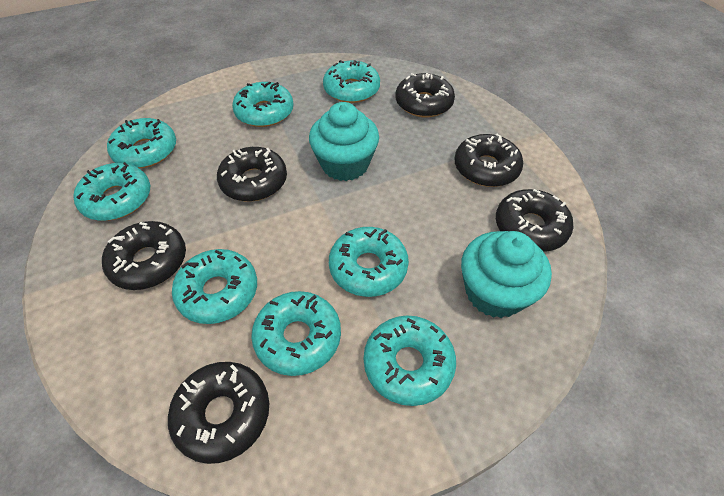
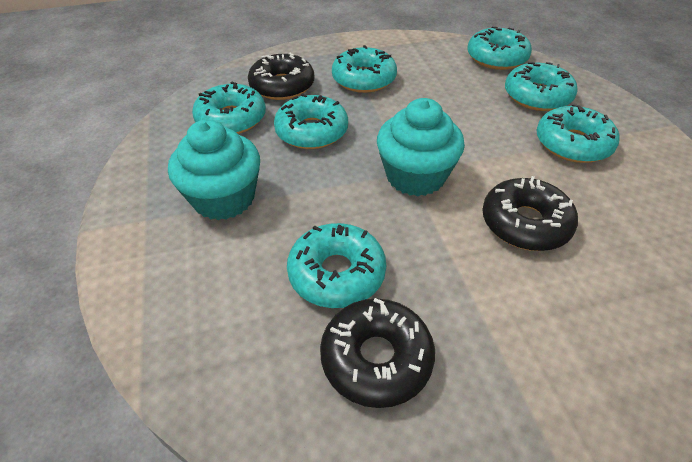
black donut: [102,221,186,290] [168,362,269,464] [217,147,287,202] [395,73,455,117] [454,134,523,187] [496,189,574,252] = 6 -> [248,53,314,100] [320,298,435,408] [482,176,578,251] = 3
turquoise donut: [73,162,150,221] [107,118,176,168] [172,249,257,324] [232,82,294,127] [251,291,341,376] [323,60,380,103] [329,227,409,297] [364,315,456,406] = 8 -> [192,82,266,134] [274,93,348,149] [287,223,386,308] [332,45,397,93] [468,26,532,70] [505,62,578,111] [537,104,620,163] = 7

